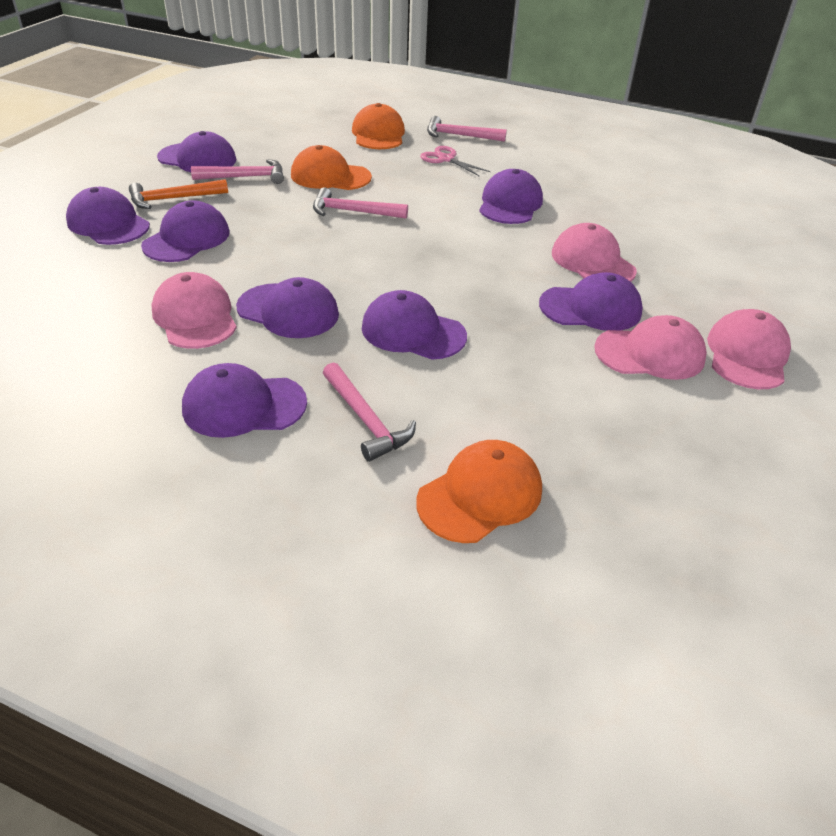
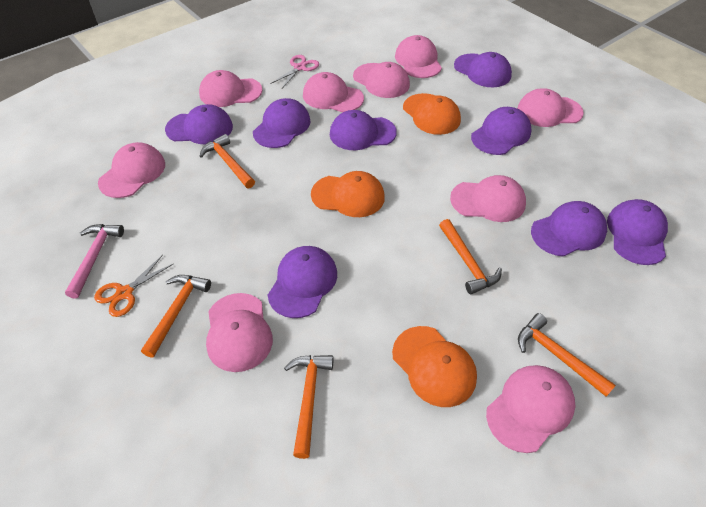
orange hammer: [129,179,228,209] = 1 -> [141,275,211,358] [200,134,255,188] [284,355,334,459] [439,219,502,294] [518,313,616,397] = 5
orange scissors: none = 0 -> [94,255,173,317] = 1
pink cap: [151,272,237,349] [552,223,637,282] [594,315,707,380] [707,309,791,389] = 4 -> [98,142,165,198] [199,70,263,107] [206,293,273,372] [303,72,364,113] [353,62,410,98] [395,35,442,78] [450,175,526,222] [486,365,575,453] [517,88,584,127] = 9
pink hammer: [191,159,284,184] [313,187,408,219] [323,362,416,462] [427,116,507,142] = 4 -> [65,224,124,299] = 1

